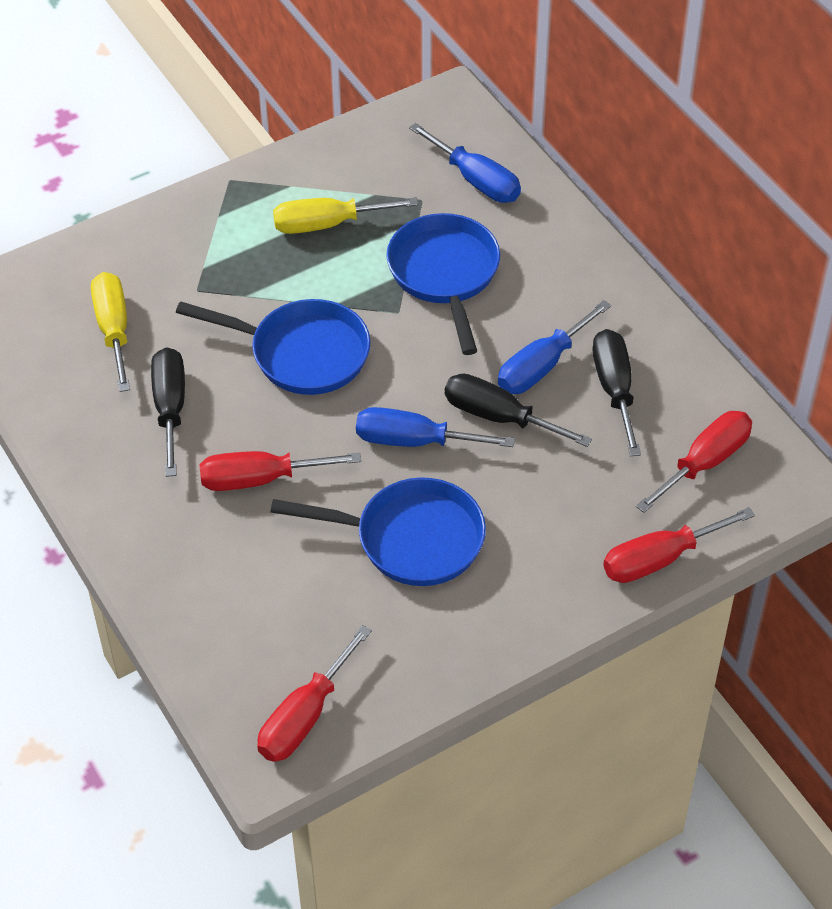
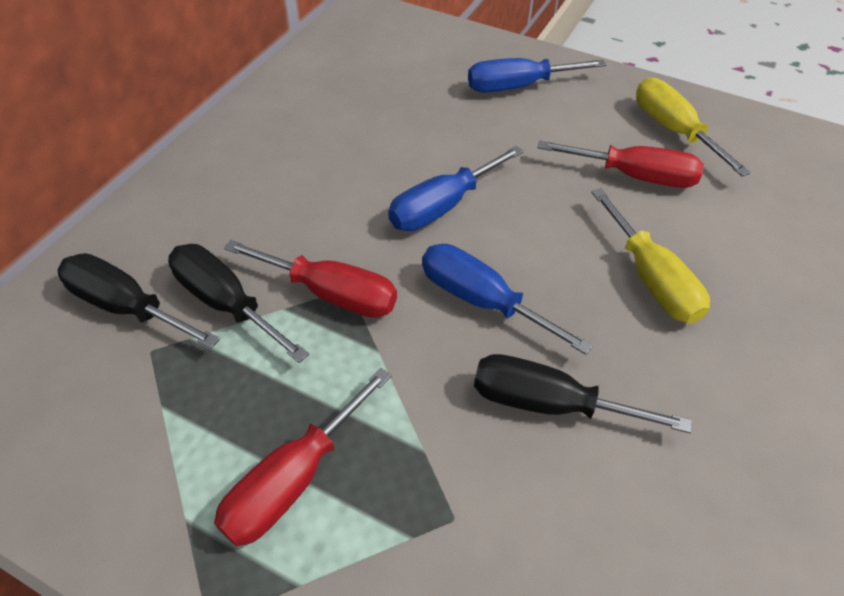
blue pan: [176,299,370,395] [270,477,486,586] [386,213,500,355] = 3 -> none = 0
red screwdriver: [200,451,361,491] [257,625,372,762] [603,507,755,583] [636,411,752,513] = 4 -> [214,368,391,546] [224,240,397,318] [538,141,704,188] = 3

